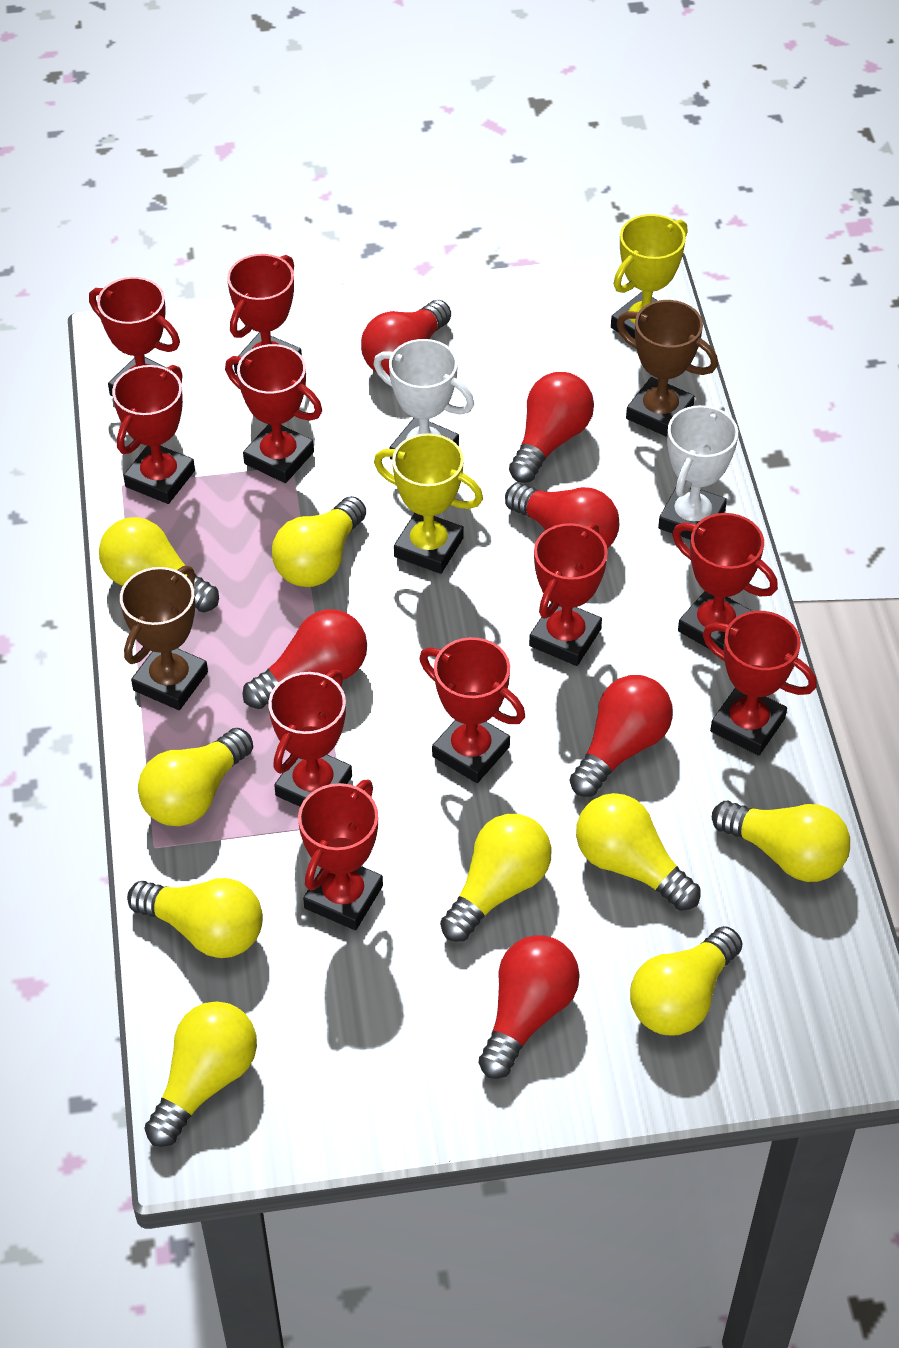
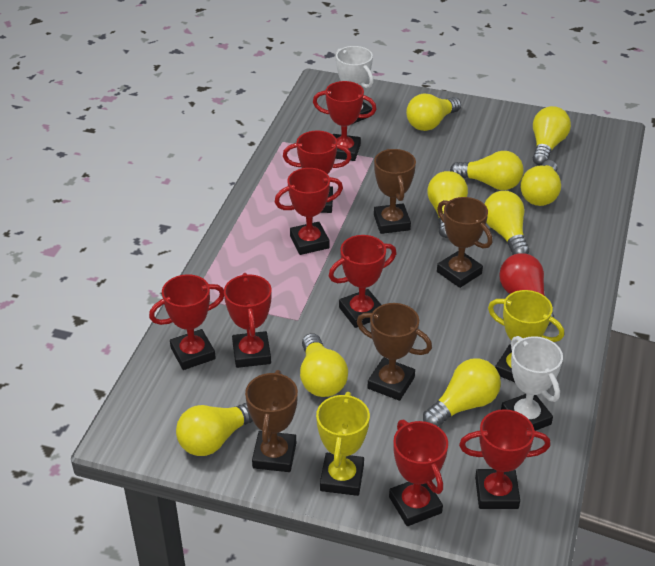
brown trophy: [120,566,208,710] [617,300,718,437] = 2 -> [245,370,298,472] [357,303,432,401] [374,149,416,234] [437,197,493,288] = 4
red light bulb: [242,609,367,709] [361,300,451,376] [478,935,580,1079] [505,483,619,548] [509,372,594,483] [569,675,673,797] = 6 -> [499,253,554,326] = 1
red trophy: [89,277,180,396] [112,365,195,504] [225,344,322,483] [227,254,302,374] [268,670,352,807] [298,780,383,930] [419,637,525,783] [529,522,608,666] [672,513,778,651] [703,611,817,756] = 10 -> [149,274,224,370] [224,273,271,368] [275,168,343,255] [283,130,352,213] [313,81,377,161] [329,235,397,328] [389,420,448,526] [459,409,550,509] = 8

